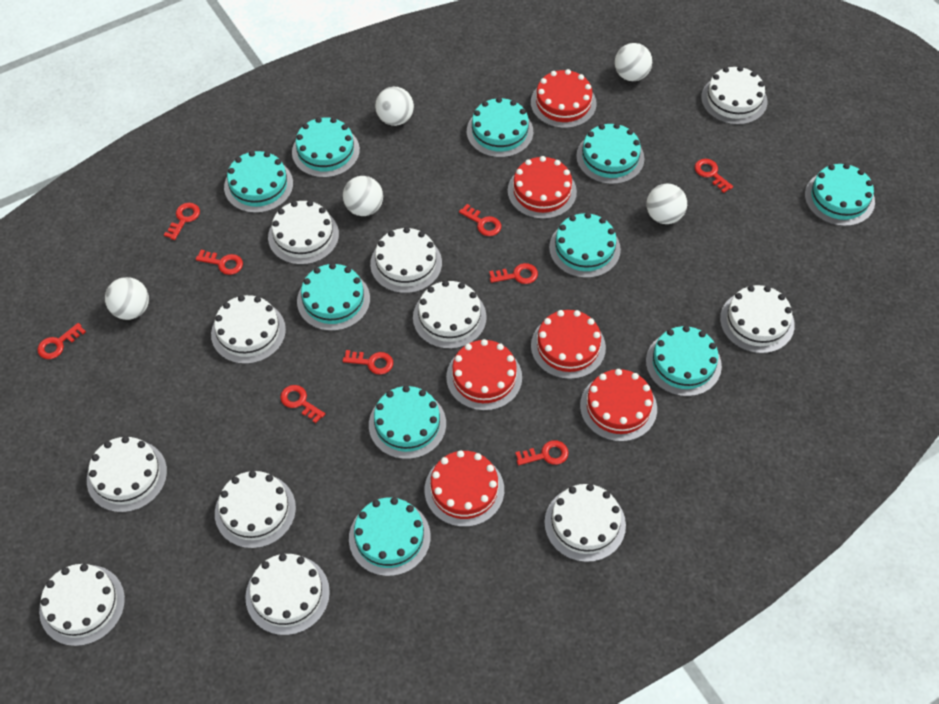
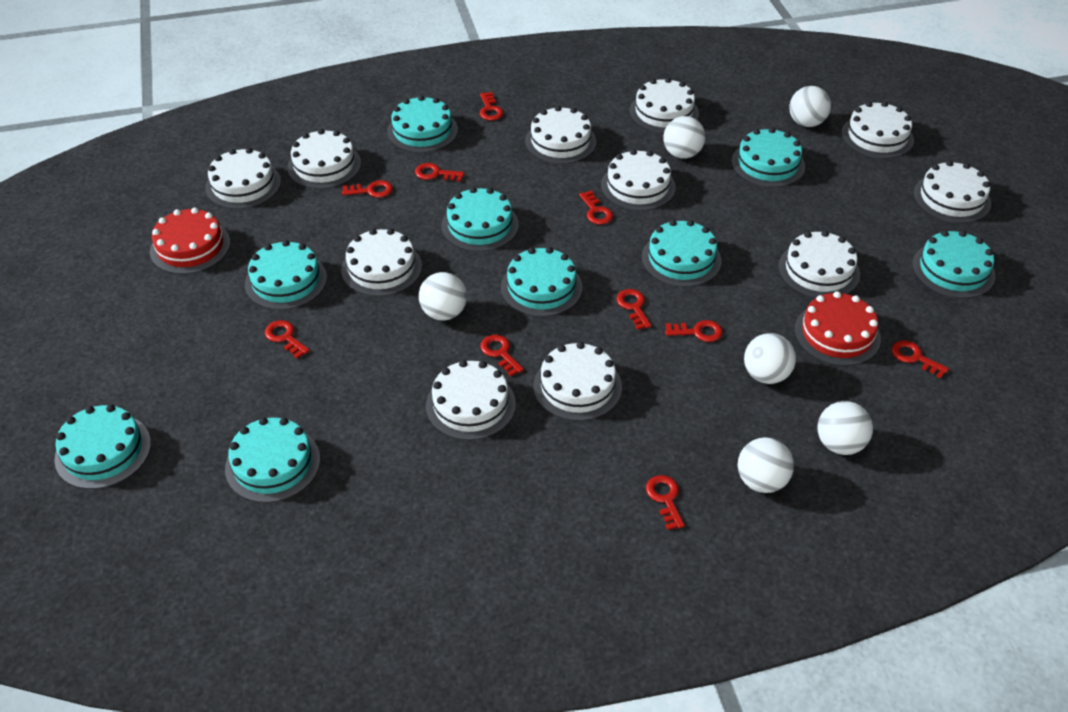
red cake: [424,450,504,527] [446,339,522,411] [508,156,577,219] [531,69,597,128] [531,310,606,379] [580,369,657,442] = 6 -> [150,207,230,274] [795,291,881,366] = 2
red key: [37,323,86,359] [164,203,200,240] [196,250,243,275] [280,385,325,423] [343,350,393,375] [459,204,501,236] [489,263,538,284] [515,440,569,465] [695,159,733,193] = 9 -> [265,320,310,358] [342,180,393,198] [415,163,464,182] [480,92,503,121] [480,335,524,377] [579,190,613,225] [616,289,651,330] [646,475,685,530] [665,320,723,342] [892,340,949,378] = 10
turquoise cake: [224,151,293,213] [292,117,360,178] [297,263,370,331] [349,497,431,576] [369,386,446,459] [467,97,533,158] [549,212,621,278] [576,123,644,184] [646,326,722,397] [805,163,875,226] = 10 -> [54,404,151,489] [225,417,320,503] [245,240,327,310] [387,95,458,153] [441,187,519,252] [501,247,582,317] [642,220,722,287] [732,128,805,187] [912,230,995,298] = 9
white ball: [105,277,149,320] [343,176,383,216] [375,87,414,126] [615,43,652,81] [646,183,687,224] = 5 -> [419,272,467,320] [663,116,705,159] [738,437,794,493] [744,333,796,384] [789,86,831,127] [818,401,873,455] = 6

